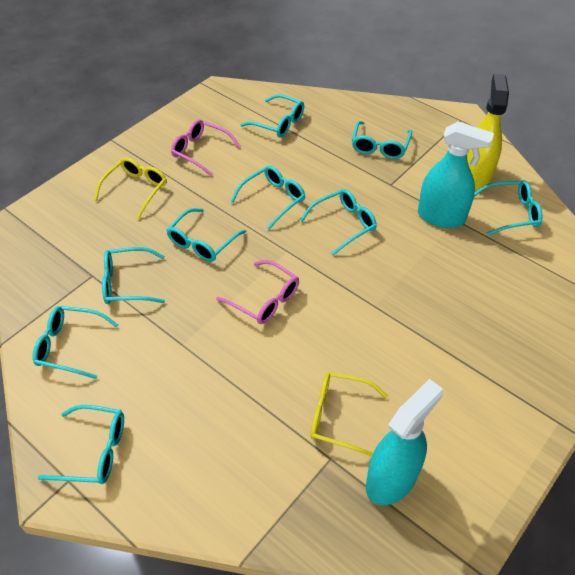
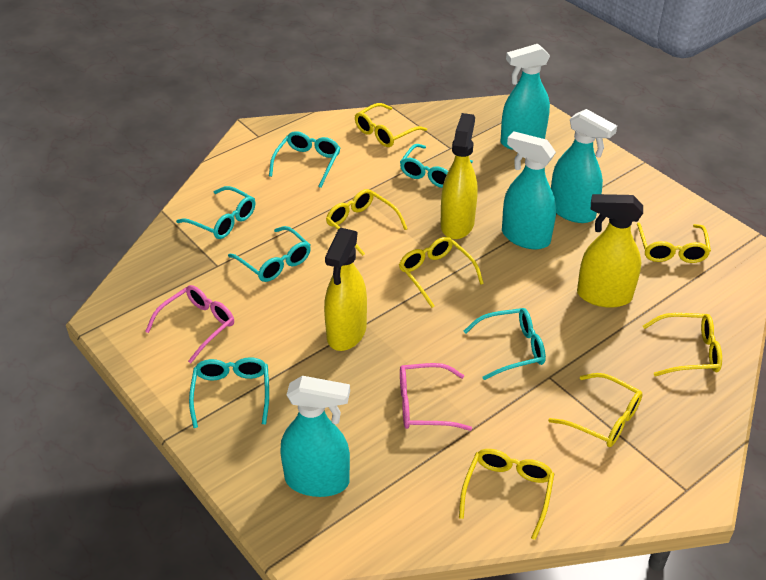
turquoise glasses: [33,306,118,379] [38,405,124,484] [102,247,165,304] [167,208,246,262] [231,165,305,230] [240,94,304,138] [300,189,377,255] [352,121,412,159] [474,180,543,235] = 9 -> [176,186,255,239] [189,357,269,428] [228,226,311,282] [269,131,340,188] [400,144,473,188] [464,308,546,380] = 6
turquoise spray bottle: [366,379,443,505] [418,121,494,228] = 2 -> [280,376,350,497] [500,44,550,150] [502,131,556,249] [551,109,617,223] = 4
yellow glasses: [94,157,167,218] [310,372,388,457] = 2 -> [326,189,407,256] [355,103,427,147] [399,237,484,308] [459,449,554,540] [548,373,643,447] [637,222,711,263] [643,313,722,376] = 7
yellow spray bottle: [467,74,509,191] = 1 -> [324,228,367,351] [441,113,478,239] [577,194,643,308] = 3

